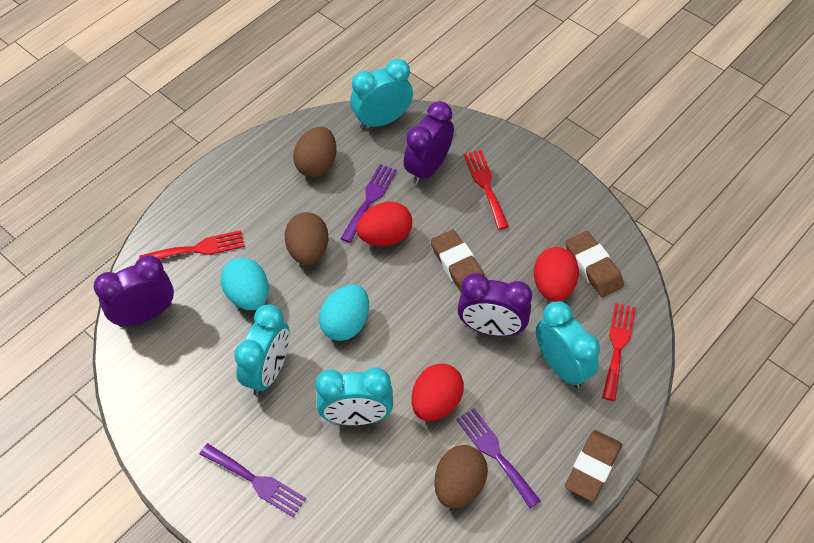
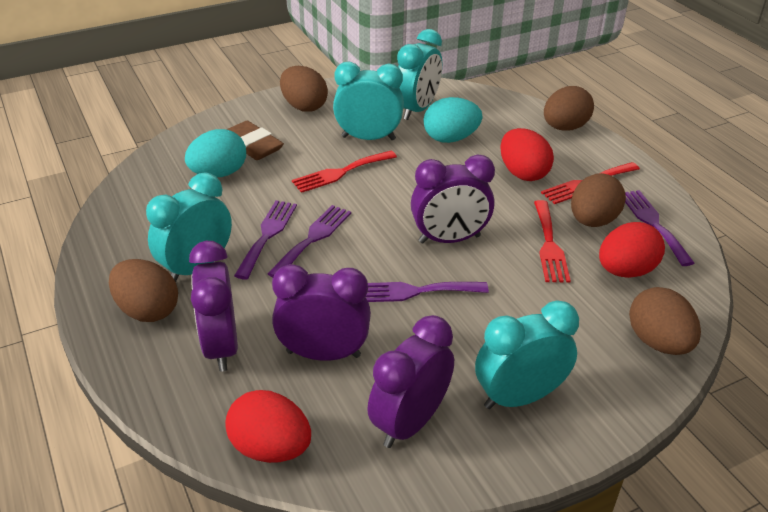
brown egg: [285,212,328,265] [293,126,336,178] [434,445,488,508] = 3 -> [109,259,178,322] [280,66,328,112] [544,86,594,131] [571,173,626,227] [629,287,701,355] = 5
brown eraser: [431,230,485,292] [565,231,624,297] [565,430,622,502] = 3 -> [227,121,284,160] = 1
purple clock: [94,255,174,327] [404,101,454,185] [457,273,532,336] = 3 -> [189,241,238,372] [272,264,371,361] [367,315,454,448] [411,155,495,244] = 4
purple fork: [200,443,306,517] [340,164,397,243] [456,408,541,508] = 3 -> [234,200,297,279] [268,205,351,278] [365,282,489,302] [625,190,694,266] = 4

